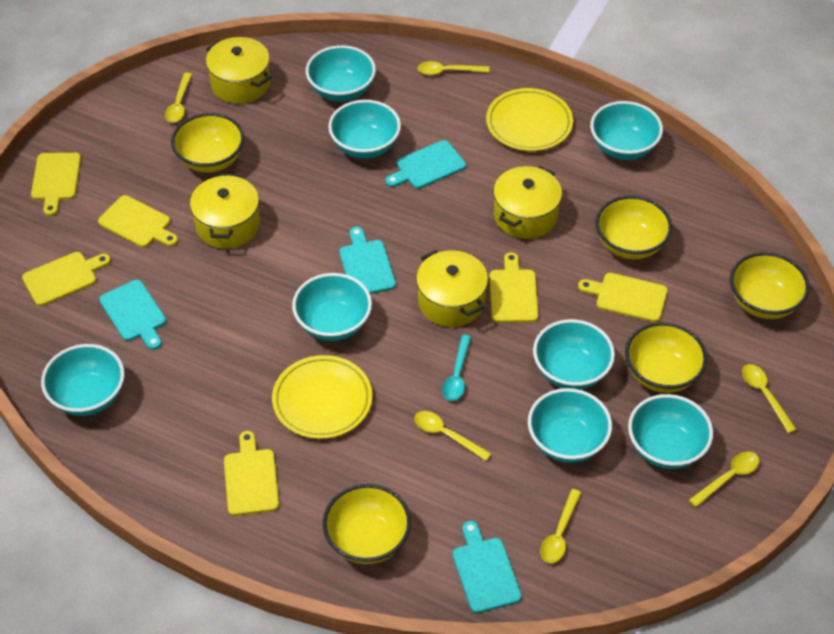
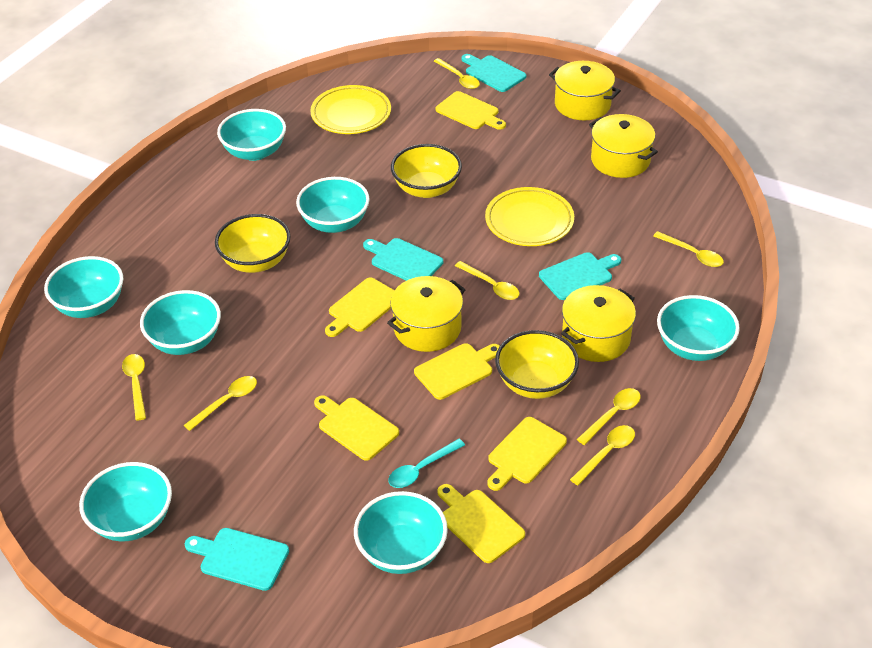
turquoise bowl: [41,344,125,416] [292,273,372,341] [306,45,376,102] [328,100,401,159] [528,388,612,463] [533,319,615,390] [590,101,663,160] [628,394,713,469] = 8 -> [44,256,124,318] [79,462,172,542] [140,290,221,355] [217,109,286,161] [296,177,370,233] [354,491,448,574] [657,295,740,361] = 7
yellow bowl: [171,113,244,173] [323,484,411,564] [595,195,672,259] [625,322,707,393] [730,252,809,319] = 5 -> [215,214,291,273] [391,144,462,198] [495,330,579,399] = 3
yellow spoon: [165,73,192,123] [414,411,491,461] [417,61,490,75] [540,489,581,563] [689,451,759,507] [742,364,797,433] = 6 -> [122,354,146,421] [184,376,257,431] [434,58,480,89] [455,261,520,300] [570,425,635,486] [577,388,641,445] [653,231,724,267] = 7

